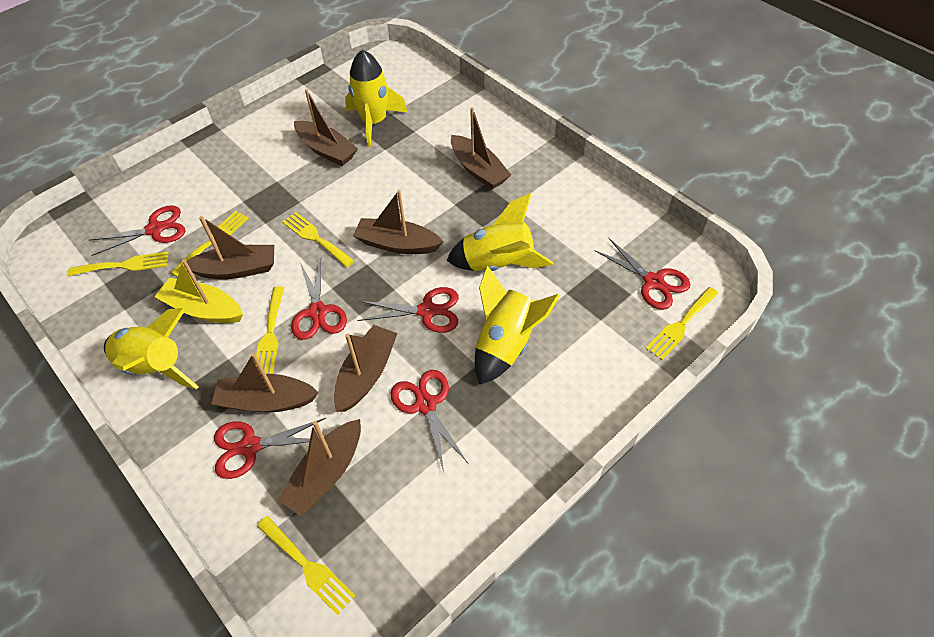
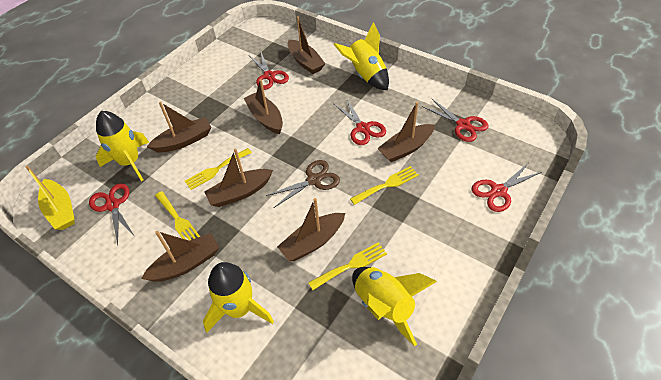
brown scissors: none = 0 -> [266,160,340,208] = 1
red scissors: [89,205,185,256] [214,418,326,479] [291,258,347,340] [357,287,459,333] [391,370,468,472] [594,238,691,310] = 6 -> [89,183,135,245] [249,52,289,90] [334,98,386,145] [422,98,489,142] [471,163,542,212] = 5
yellow fork: [68,252,169,276] [170,211,249,277] [255,286,284,374] [257,516,355,615] [282,212,354,267] [646,287,719,360] = 6 -> [155,191,200,241] [185,148,252,190] [308,242,387,290] [350,166,419,205] = 4

